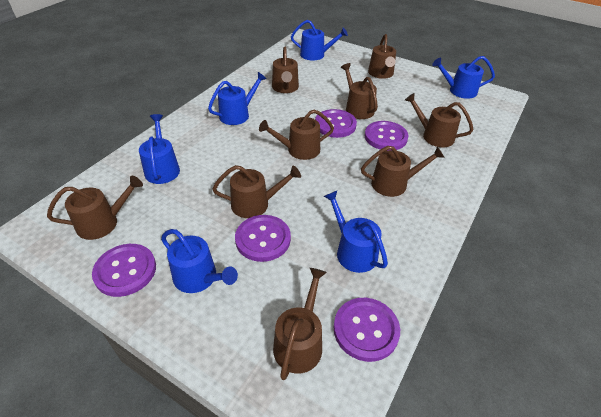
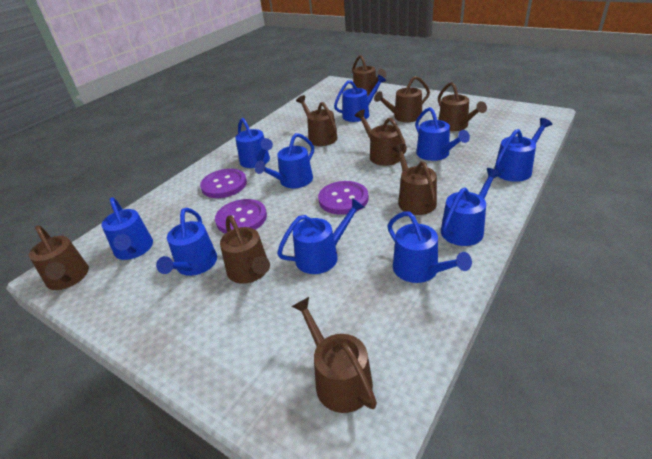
blue watering can: [139,114,180,184] [161,229,238,293] [208,72,267,125] [291,20,348,60] [324,191,388,273] [432,56,495,99] = 6 -> [102,197,153,260] [156,208,217,276] [235,118,273,168] [255,133,314,188] [277,198,365,274] [334,75,386,122] [387,211,472,283] [415,107,470,161] [441,168,501,246] [494,118,552,182] = 10
purple button: [92,244,156,297] [235,215,291,262] [315,109,357,138] [334,298,400,362] [365,121,408,151] = 5 -> [200,169,247,198] [215,199,267,234] [318,181,369,215] = 3

